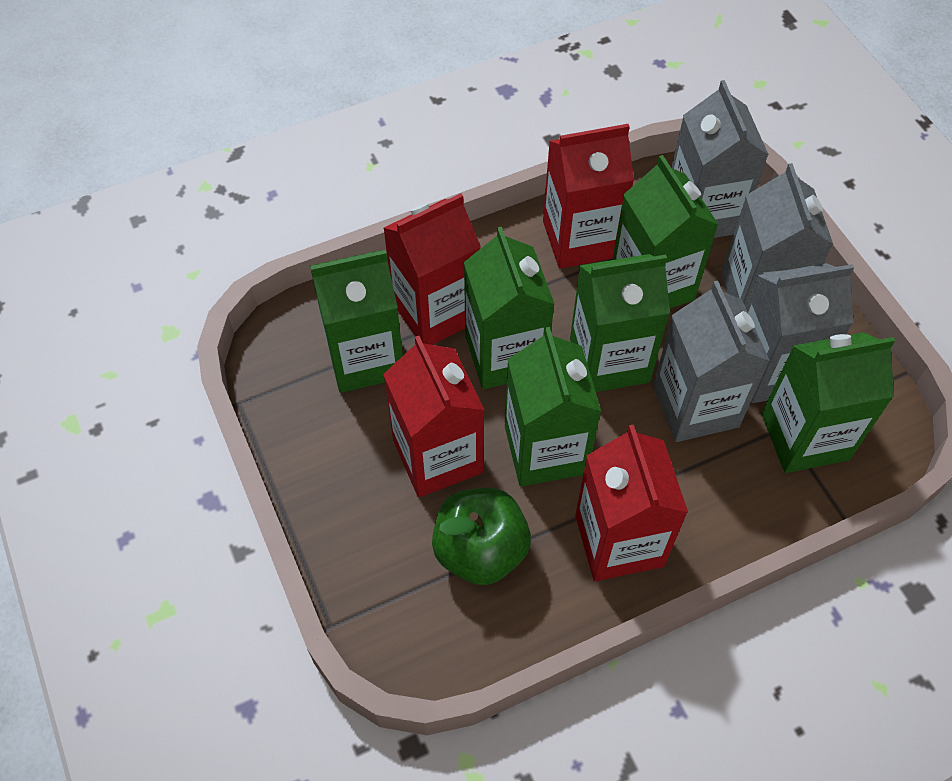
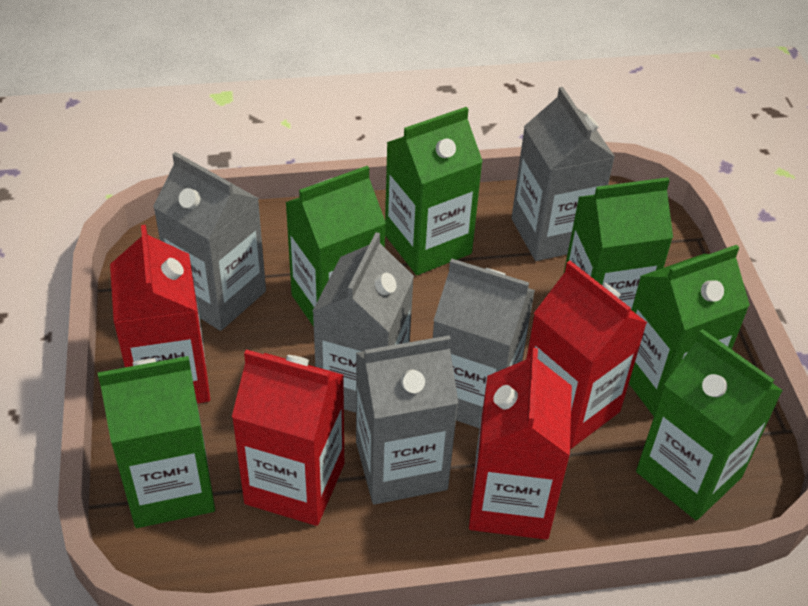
green apple: [432,488,531,585] = 1 -> none = 0
grey carton: [653,281,770,442] [672,80,769,238] [721,163,833,307] [746,263,854,403] = 4 -> [153,152,266,331] [313,232,414,413] [356,335,459,504] [433,258,535,429] [512,87,615,261] = 5

